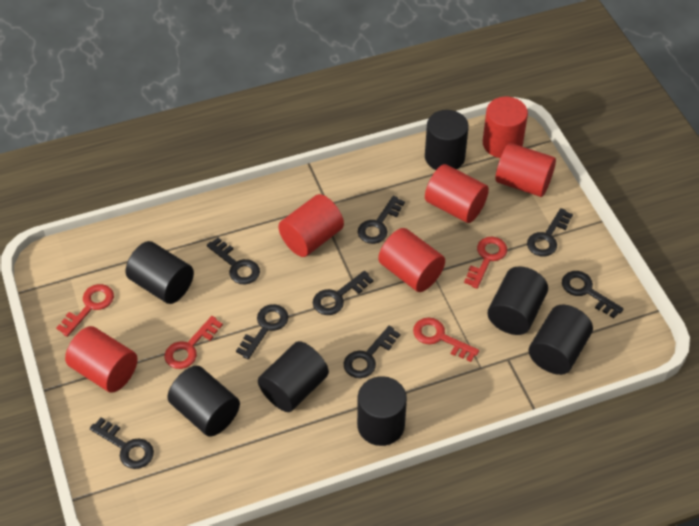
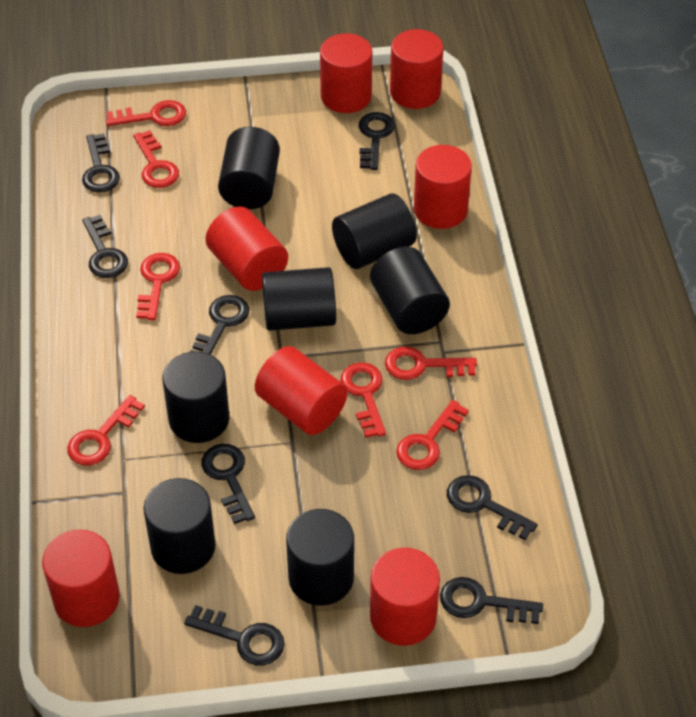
red cylinder: [65,326,138,393] [278,194,344,257] [378,228,445,292] [425,164,489,223] [483,97,528,158] [495,143,556,197] = 6 -> [42,530,120,627] [206,207,288,291] [255,346,347,435] [320,33,372,113] [370,548,440,646] [390,29,444,109] [414,145,472,229] = 7
red key: [56,284,114,337] [165,316,223,369] [413,317,479,362] [464,237,507,289] = 4 -> [67,395,145,466] [106,100,186,126] [133,130,179,188] [136,253,180,320] [341,362,386,438] [385,347,477,380] [396,400,469,470] = 7

